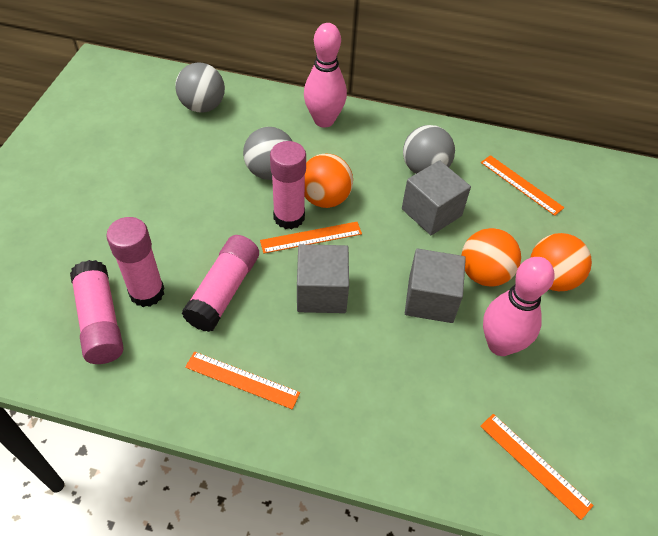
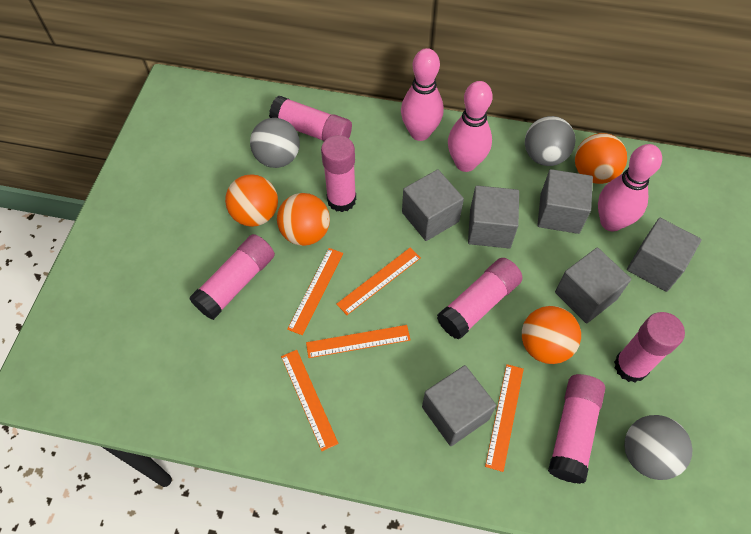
grey cube: [297,244,349,313] [402,160,471,235] [405,249,466,323] = 3 -> [402,169,464,241] [422,365,496,446] [468,186,519,248] [537,169,593,234] [555,247,631,324] [627,218,702,292] = 6
orange ball: [305,154,353,208] [461,228,521,287] [530,233,592,291] = 3 -> [225,174,278,227] [277,193,330,246] [522,306,581,364] [575,133,627,184] = 4
orange ruler: [185,351,300,409] [260,222,362,254] [480,414,594,520] [481,155,565,216] = 4 -> [281,350,338,451] [287,248,343,335] [306,325,410,358] [337,248,421,315] [485,364,524,472] = 5
pink bowling pin: [304,23,347,128] [483,257,554,356] = 2 -> [401,48,444,141] [448,81,492,172] [598,144,662,232] = 3
pink glue stick: [70,260,124,364] [106,217,165,307] [182,235,259,332] [270,141,306,229] = 4 -> [189,234,275,320] [269,96,352,141] [321,135,356,212] [437,258,522,340] [548,374,605,484] [614,312,685,382] = 6

